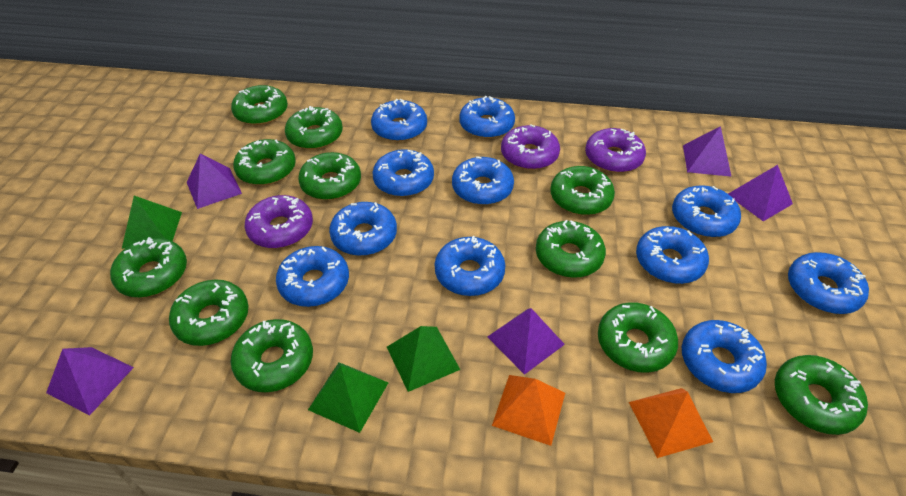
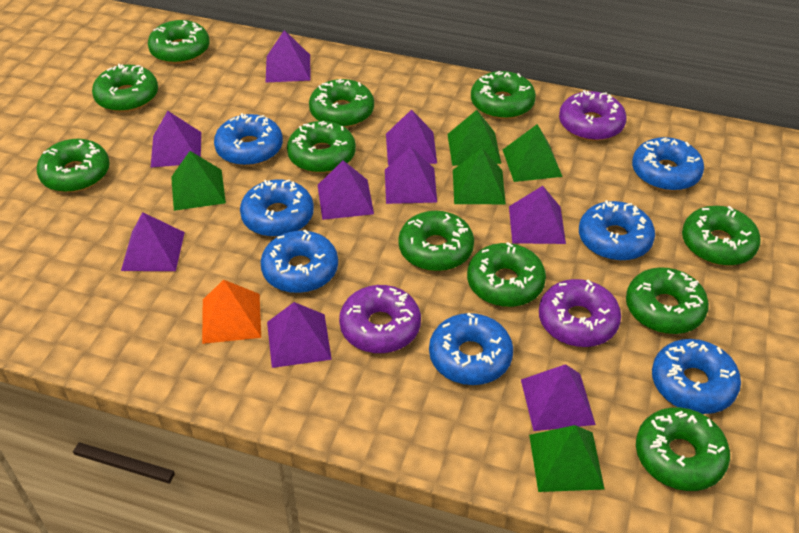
blue donut: [276,246,349,307] [329,202,397,256] [371,99,427,142] [373,149,434,197] [435,236,506,296] [452,156,514,205] [459,96,515,138] [636,226,709,284] [672,186,741,237] [682,320,767,393] [788,252,869,314] = 11 -> [214,113,283,166] [240,179,314,237] [261,230,338,293] [429,313,513,385] [579,200,655,261] [632,137,704,191] [652,339,741,414] = 7
green pyramid: [122,196,182,249] [308,362,389,433] [387,326,460,392] = 3 -> [171,151,226,211] [447,110,501,166] [453,148,506,204] [503,124,563,182] [529,425,605,492] = 5
orange pyramid: [492,375,565,446] [629,388,713,458] = 2 -> [202,280,261,344] = 1
purple pyramid: [46,347,134,415] [187,153,242,209] [487,308,565,375] [683,126,732,177] [728,165,793,221] = 5 -> [121,212,185,271] [151,111,201,167] [266,30,311,82] [267,302,332,368] [318,160,374,220] [385,147,437,204] [386,109,437,165] [509,186,566,244] [521,364,596,431] = 9

